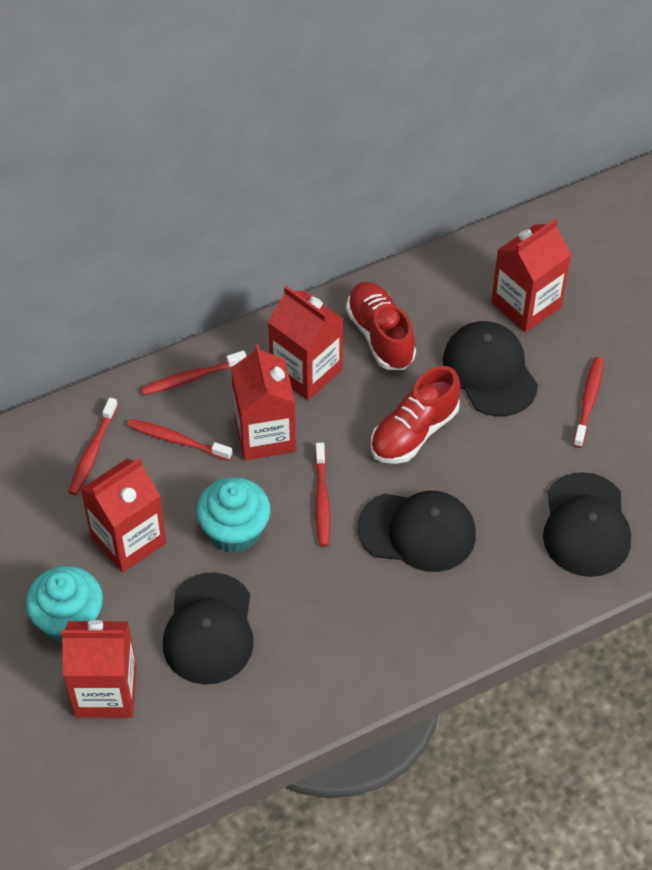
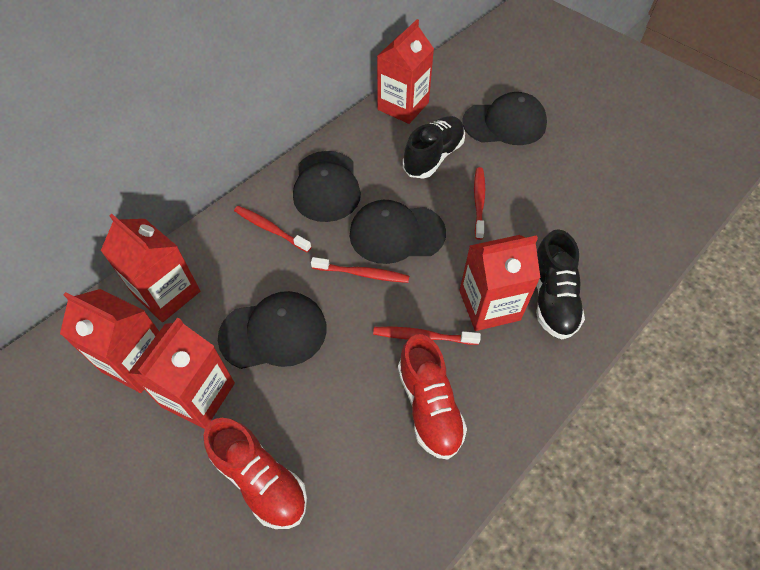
black shoe: none = 0 -> [403,116,465,178] [536,229,585,339] = 2
red toothbrush: [68,398,118,495] [127,419,233,461] [141,351,247,395] [315,443,330,547] [573,357,603,448] = 5 -> [234,206,311,253] [311,257,409,283] [373,327,481,345] [474,167,485,240] = 4
turquoise cupcake: [26,566,103,642] [196,477,271,553] = 2 -> none = 0

